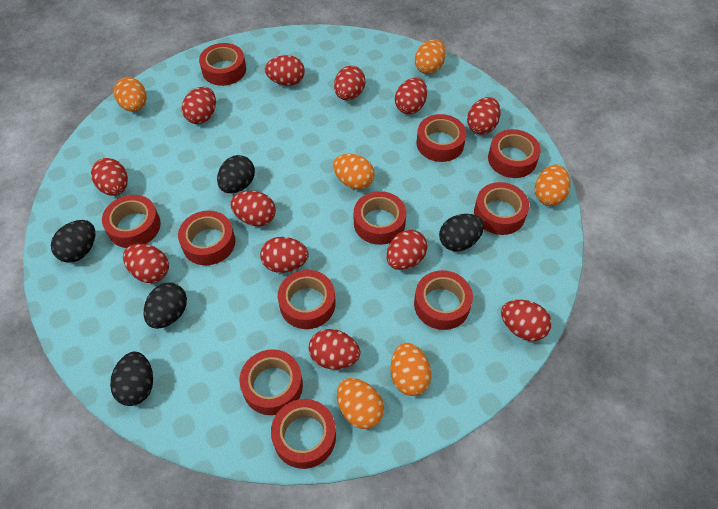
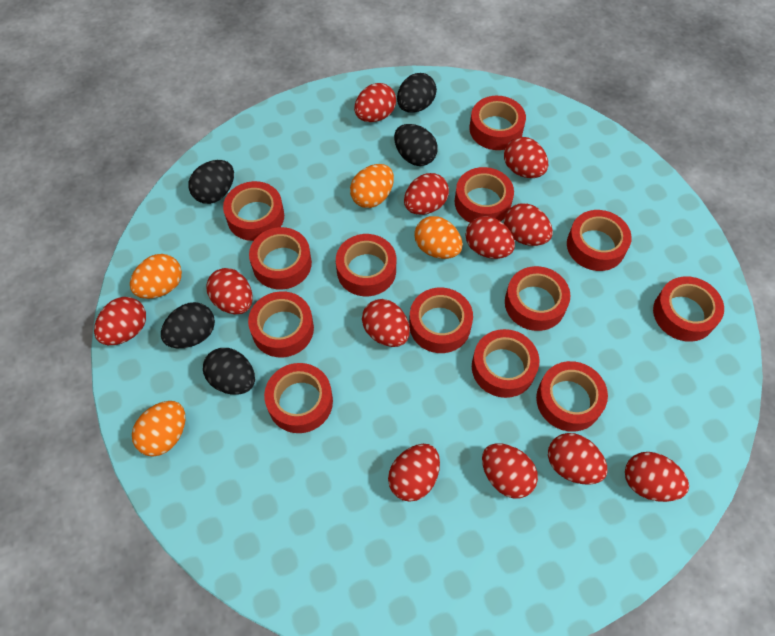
orange egg: [114,77,146,112] [333,154,375,190] [337,378,384,429] [391,343,431,396] [415,39,446,74] [535,165,570,206] = 6 -> [130,254,182,299] [132,401,186,456] [350,164,394,208] [414,216,463,259] = 4
red tape: [102,195,161,248] [178,211,235,265] [199,43,246,86] [239,349,303,415] [271,399,336,469] [278,270,335,329] [354,191,406,245] [414,270,473,330] [417,114,466,162] [474,182,529,235] [488,129,541,178] = 11 -> [223,181,284,241] [248,291,314,357] [249,227,312,290] [264,363,333,433] [336,234,396,296] [409,288,473,353] [455,167,514,223] [470,96,526,150] [472,329,539,398] [505,266,571,331] [536,361,608,432] [567,210,632,271] [653,276,724,342] = 13

